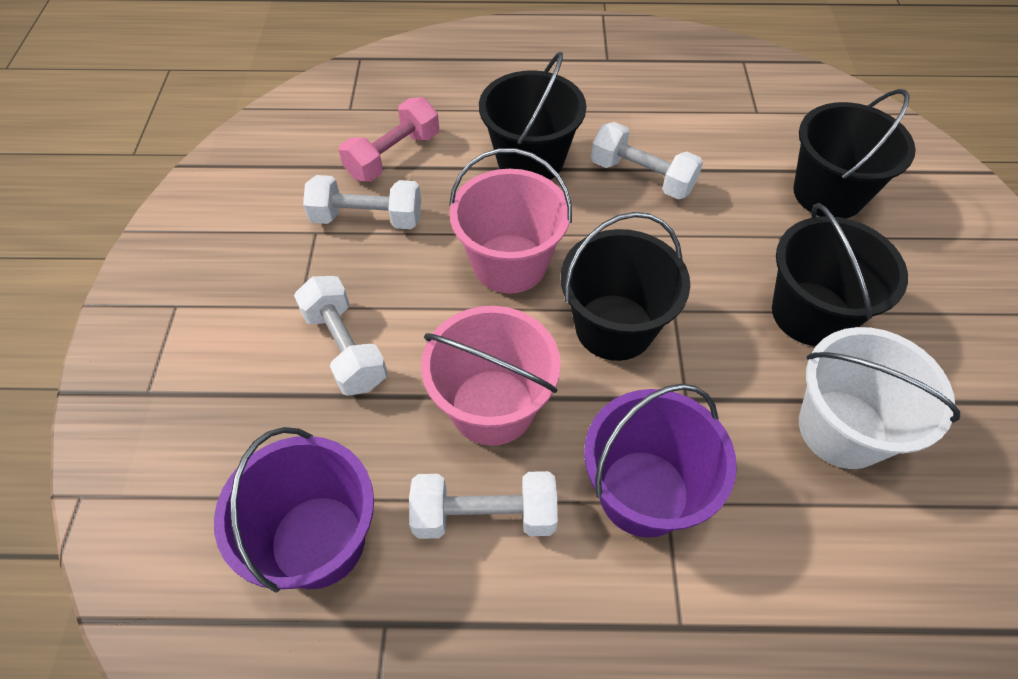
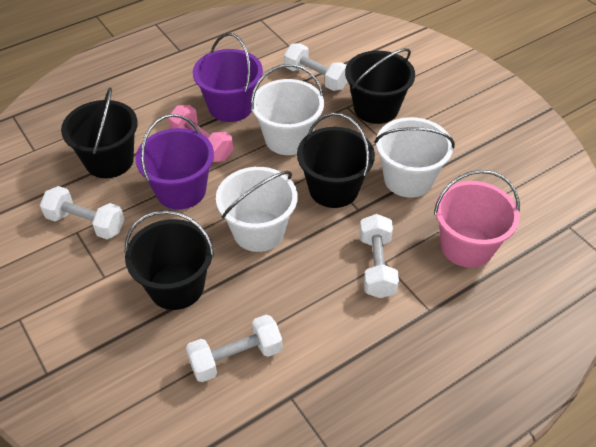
pink bucket: [421,306,561,446] [449,148,572,294] = 2 -> [434,170,520,268] = 1
white bucket: [799,327,960,469] = 1 -> [216,167,298,252] [251,64,324,155] [375,117,455,197] = 3

